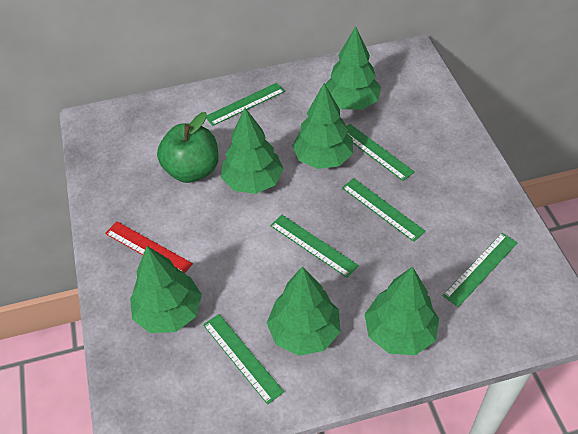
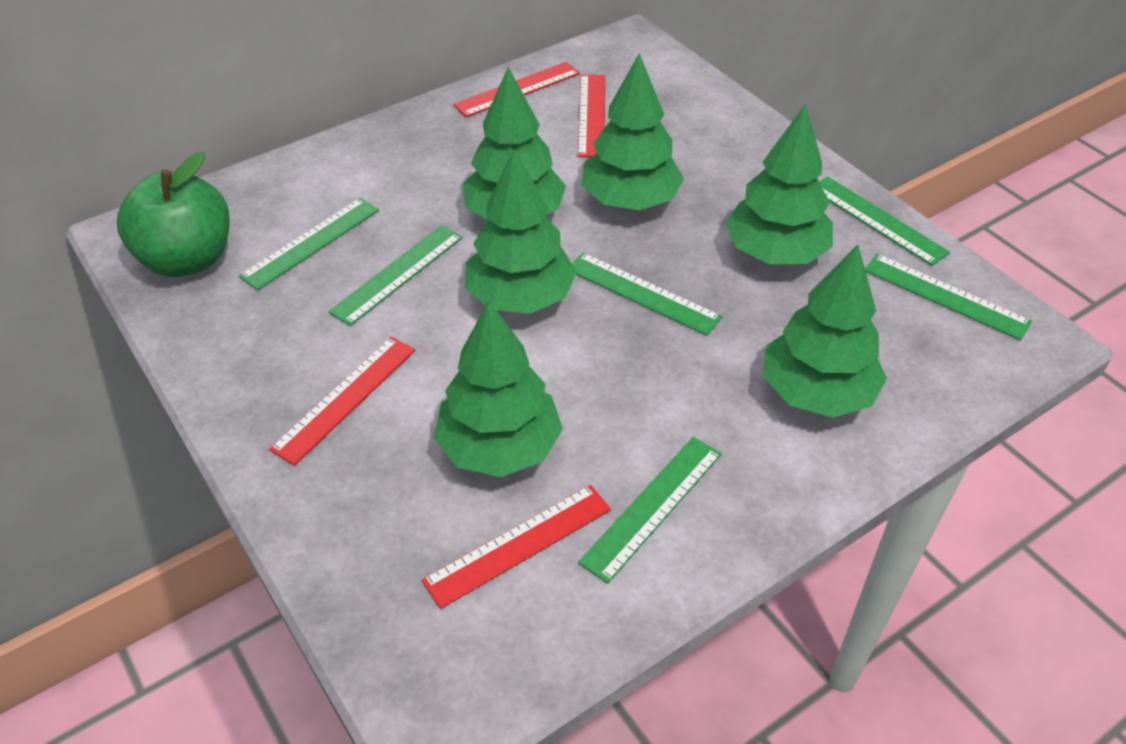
red ruler: [105,221,193,273] = 1 -> [269,337,415,466] [422,485,611,609] [453,62,580,117] [578,75,605,158] = 4

